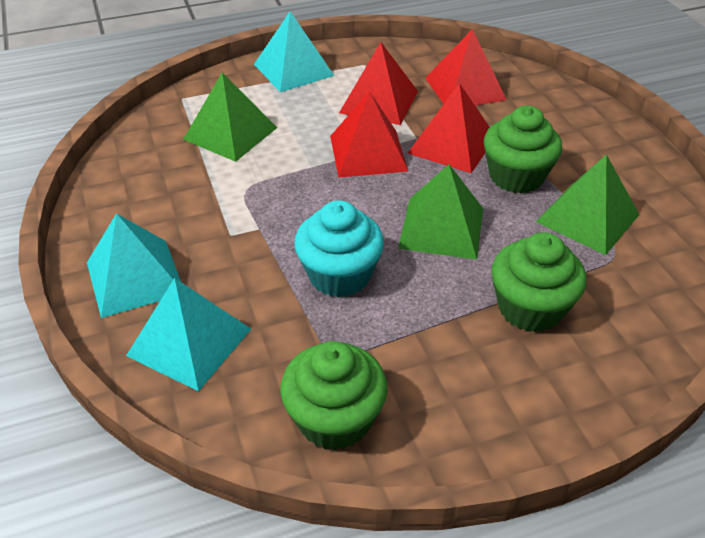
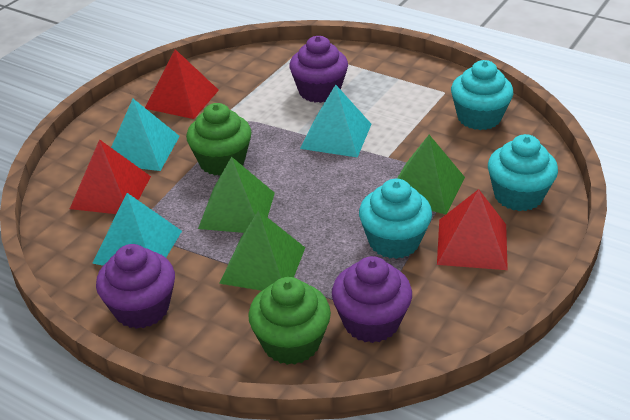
green cupcake: [280,341,387,451] [484,106,562,194] [492,232,586,333] = 3 -> [186,103,252,176] [248,277,331,365] = 2
purple cupcake: none = 0 -> [96,244,175,329] [289,36,348,103] [332,256,412,343] = 3
red pyramid: [330,91,409,177] [339,42,418,125] [408,83,490,173] [425,29,507,106] = 4 -> [70,139,151,214] [145,49,219,119] [437,189,508,270] = 3
turquoise cupcake: [294,200,384,298] = 1 -> [359,179,432,259] [451,60,513,130] [488,134,558,211] = 3

